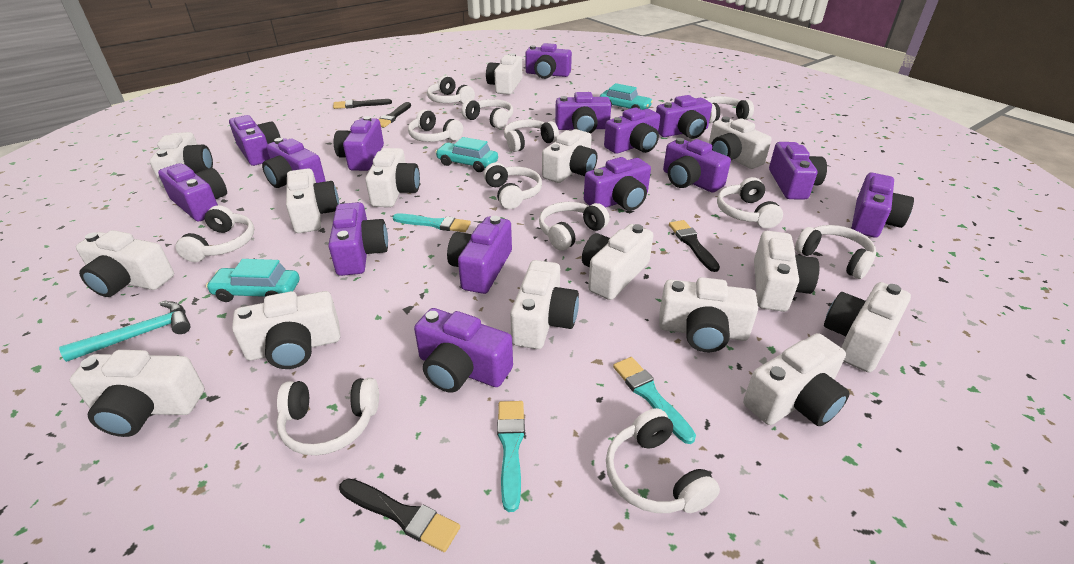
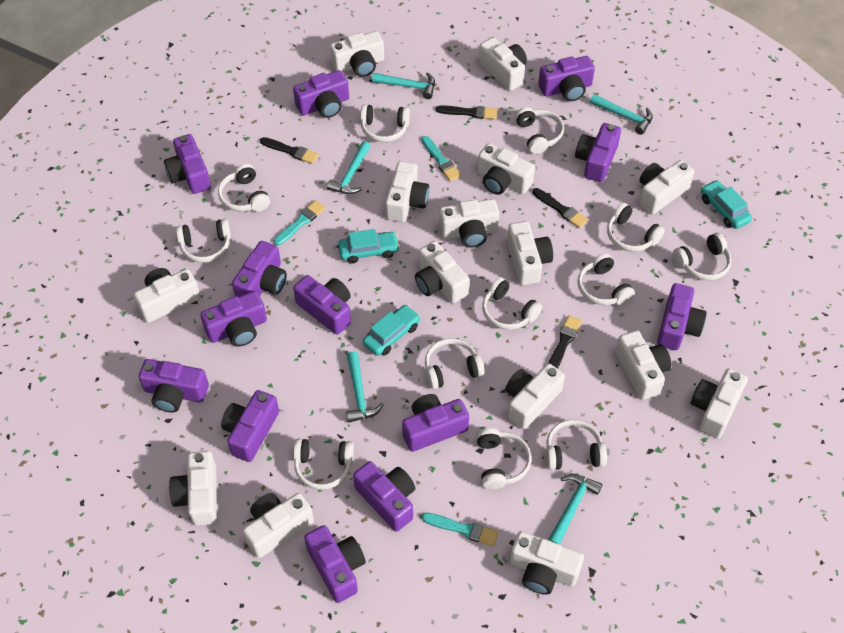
purple camera: [158,163,227,222] [229,115,281,166] [262,138,326,188] [328,202,388,276] [334,116,384,171] [414,308,513,393] [447,216,512,294] [525,43,572,79] [555,92,611,134] [584,157,651,211] [604,107,660,154] [656,95,712,139] [663,138,731,193] [769,142,827,200] [852,173,914,238] = 15 -> [139,359,209,413] [164,134,211,194] [200,291,267,347] [221,390,279,462] [232,241,287,297] [293,70,349,118] [293,275,351,335] [304,525,366,603] [353,461,415,532] [402,394,469,452] [538,56,595,101] [575,123,621,182] [657,283,707,350] = 13
turquoise hammer: [59,302,191,362] = 1 -> [327,141,371,194] [346,351,384,423] [372,72,435,99] [548,474,602,544] [590,94,653,134] = 5

